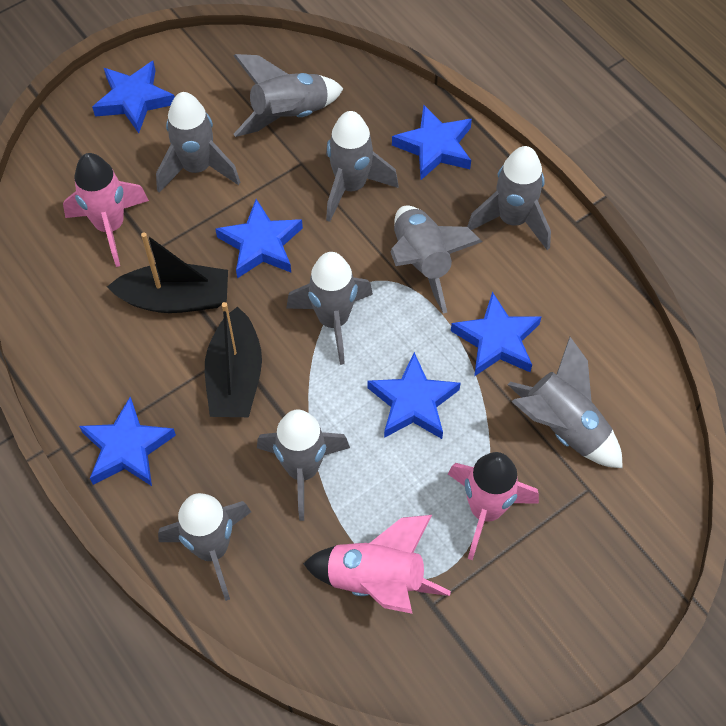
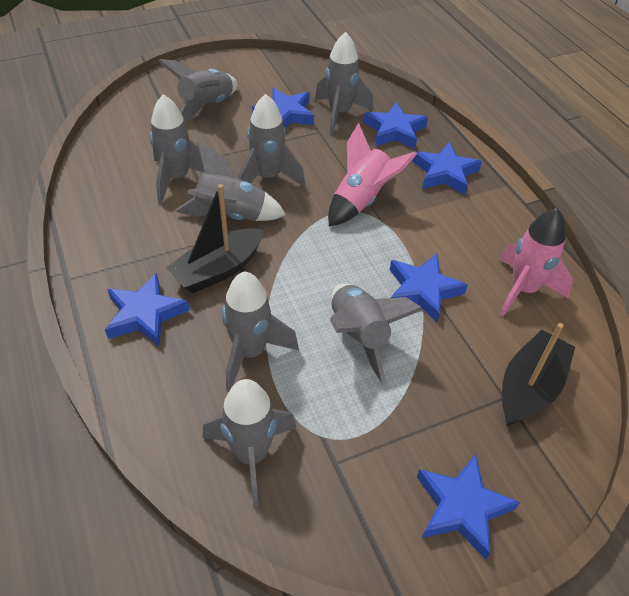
grey rocket: [156,92,240,193] [158,493,251,601] [233,54,343,137] [257,410,350,521] [286,252,373,365] [326,111,399,222] [390,206,482,314] [467,146,551,250] [507,337,623,468] = 9 -> [149,94,204,204] [158,59,238,122] [175,143,286,221] [203,379,296,507] [222,271,299,391] [238,94,305,187] [315,32,374,134] [330,284,423,385] = 8
pink rocket: [63,153,149,267] [303,515,451,614] [448,452,539,560] = 3 -> [328,123,417,226] [499,208,573,317] = 2

